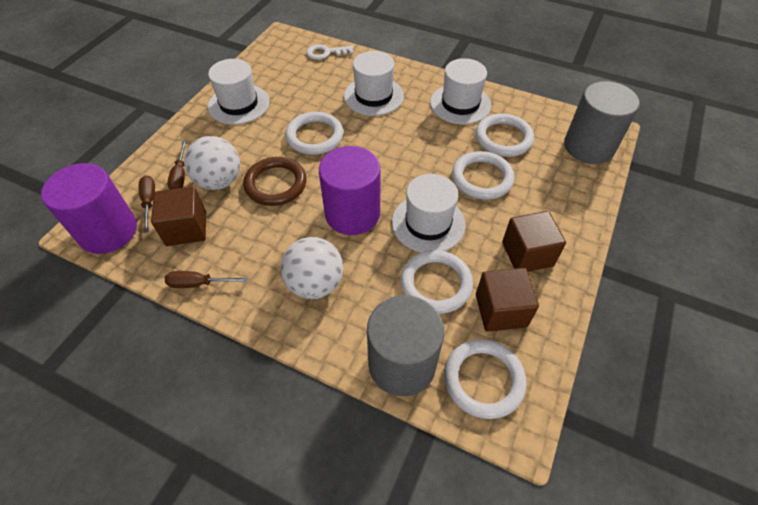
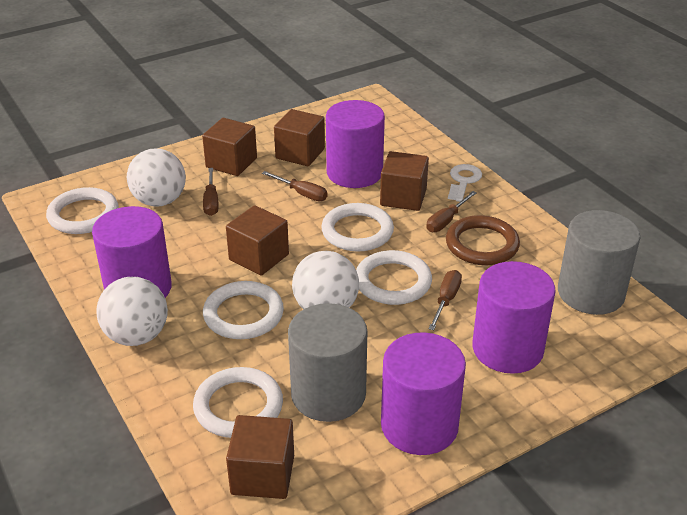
brown cube: [151,187,206,246] [476,268,539,332] [502,211,566,272] = 3 -> [202,118,257,176] [226,205,289,276] [226,415,294,499] [274,109,325,166] [380,151,429,211] = 5
brown screwdriver: [139,175,155,233] [165,271,248,288] [167,140,187,189] = 3 -> [203,168,219,216] [262,171,327,201] [426,191,477,232] [428,270,462,330] = 4
purple cylinder: [41,163,137,254] [319,146,380,235] = 2 -> [92,206,172,298] [326,100,385,188] [381,332,466,455] [472,261,556,374] = 4
white ball: [184,136,240,190] [281,237,343,299] = 2 -> [96,277,168,346] [127,148,186,207] [292,251,359,309] = 3
white hat: [208,59,270,125] [344,51,404,116] [392,174,465,252] [430,58,491,124] = 4 -> none = 0

